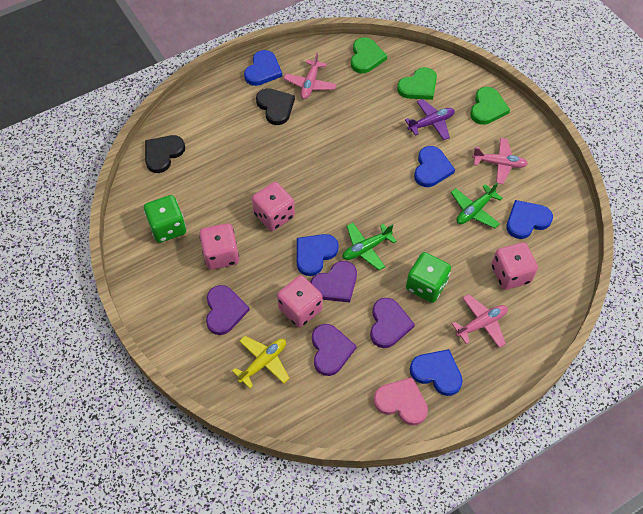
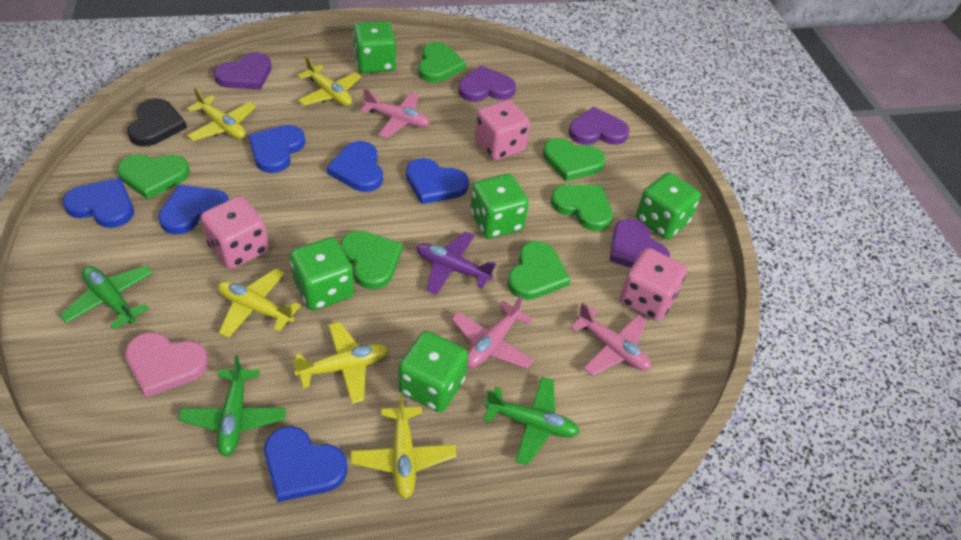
black heart: [145,135,185,173] [256,88,295,125] = 2 -> [127,98,187,147] = 1
blue heart: [244,50,282,86] [297,234,339,276] [410,349,463,396] [414,146,455,187] [506,200,553,239] = 5 -> [62,178,134,228] [158,185,229,235] [248,125,305,173] [264,426,347,502] [326,141,383,192] [406,158,469,204] = 6
green dice: [144,195,186,243] [406,252,451,303] = 2 -> [290,237,354,311] [353,21,396,73] [398,331,468,412] [470,174,529,239] [636,172,701,239] = 5
green heart: [351,37,387,73] [397,67,437,100] [470,87,510,125] = 3 -> [117,154,190,200] [340,231,402,289] [418,42,466,82] [507,241,571,300] [543,138,605,182] [551,185,613,231] = 6
green plane: [342,223,397,270] [451,182,503,228] = 2 -> [60,266,153,330] [178,355,286,457] [484,377,580,465] = 3
pink dice: [199,223,239,270] [252,182,295,231] [277,275,323,328] [491,242,538,290] = 4 -> [200,196,269,269] [475,100,530,160] [619,248,687,321] = 3
yellow plane: [232,336,290,388] = 1 -> [187,87,256,141] [218,268,301,338] [292,322,389,404] [297,56,361,106] [350,393,456,499] = 5

